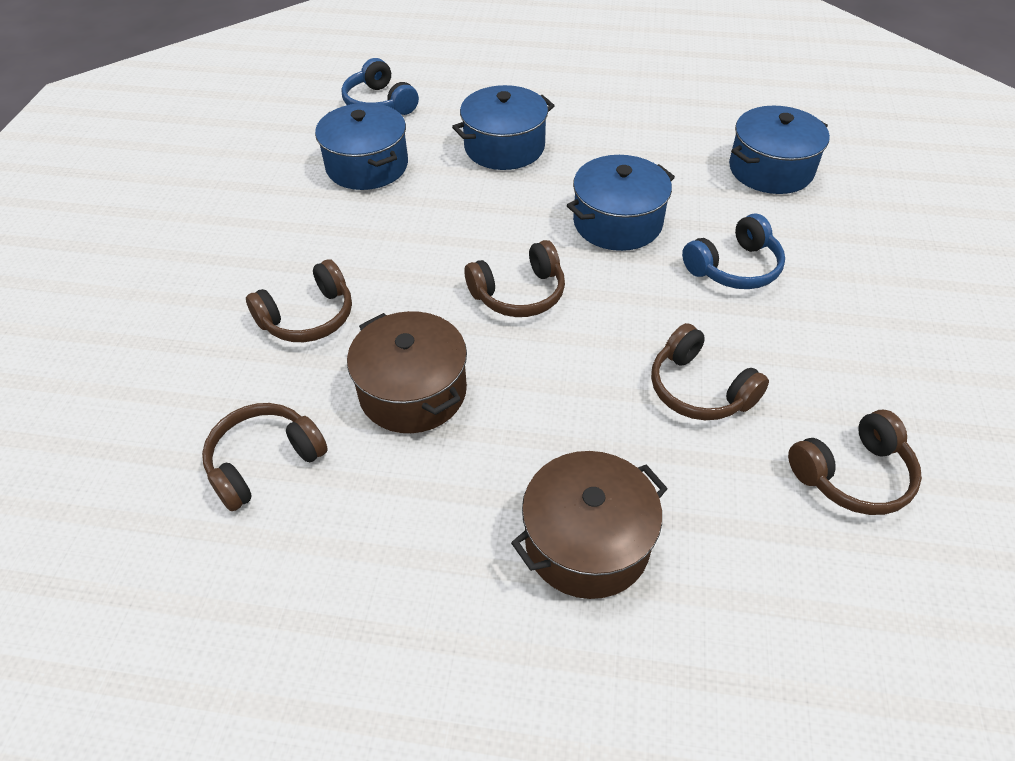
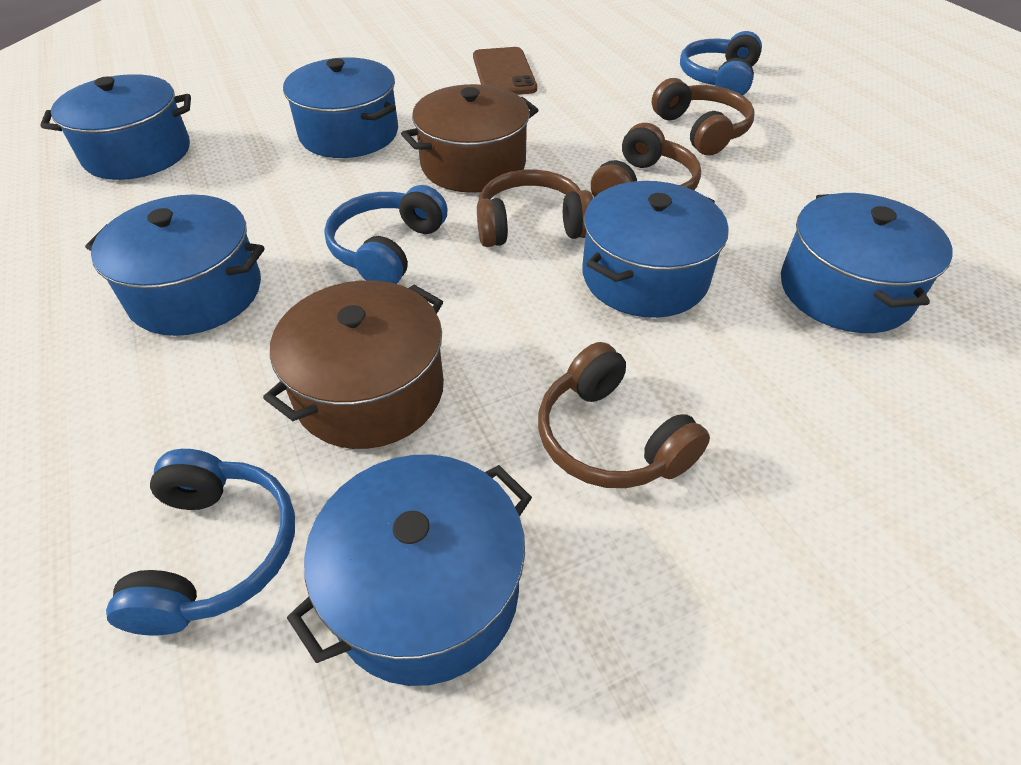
blue headphones: [341,58,419,115] [682,214,785,289] = 2 -> [106,449,295,636] [324,185,448,284] [680,31,762,95] = 3
blue pot: [315,103,408,190] [452,85,555,170] [567,155,675,251] [729,106,830,194] = 4 -> [40,74,191,180] [85,194,265,336] [283,57,398,158] [287,455,532,686] [582,181,729,318] [781,193,953,333] = 6
brown headphones: [202,403,328,511] [246,259,352,342] [465,240,565,317] [651,323,769,420] [788,410,922,515] = 5 -> [477,169,593,247] [538,342,710,488] [591,123,701,197] [652,78,755,156] = 4
brown phone: none = 0 -> [473,47,537,95] = 1

